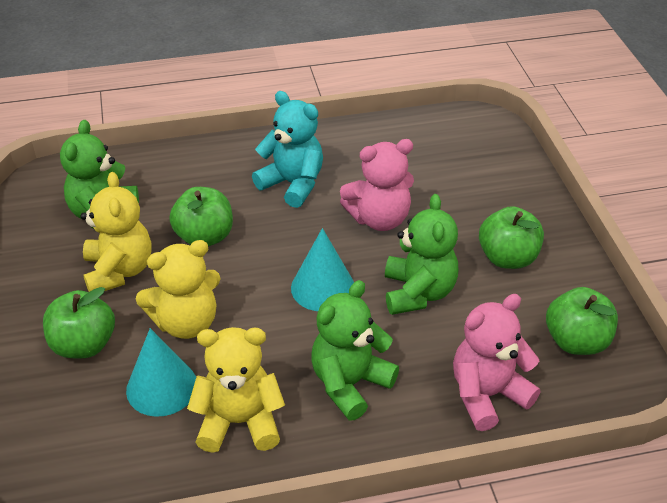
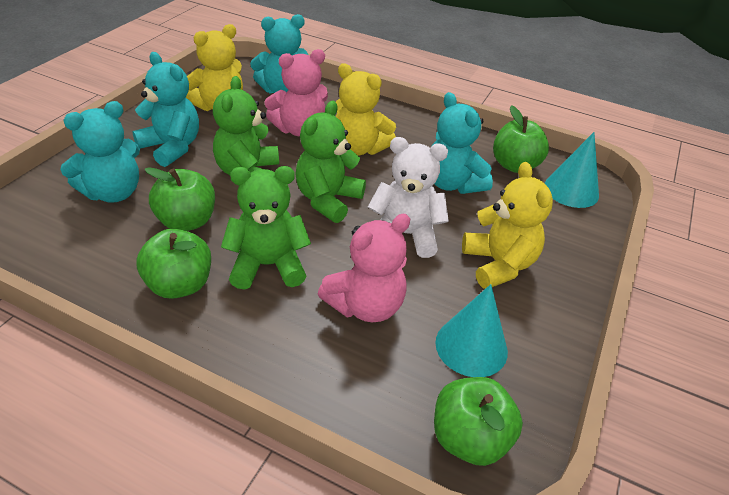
turquoise teddy bear: [252,91,323,208] = 1 -> [60,101,140,203] [133,52,199,167] [250,14,308,93] [432,92,493,194] = 4
white teddy bear: none = 0 -> [368,137,449,258] = 1

